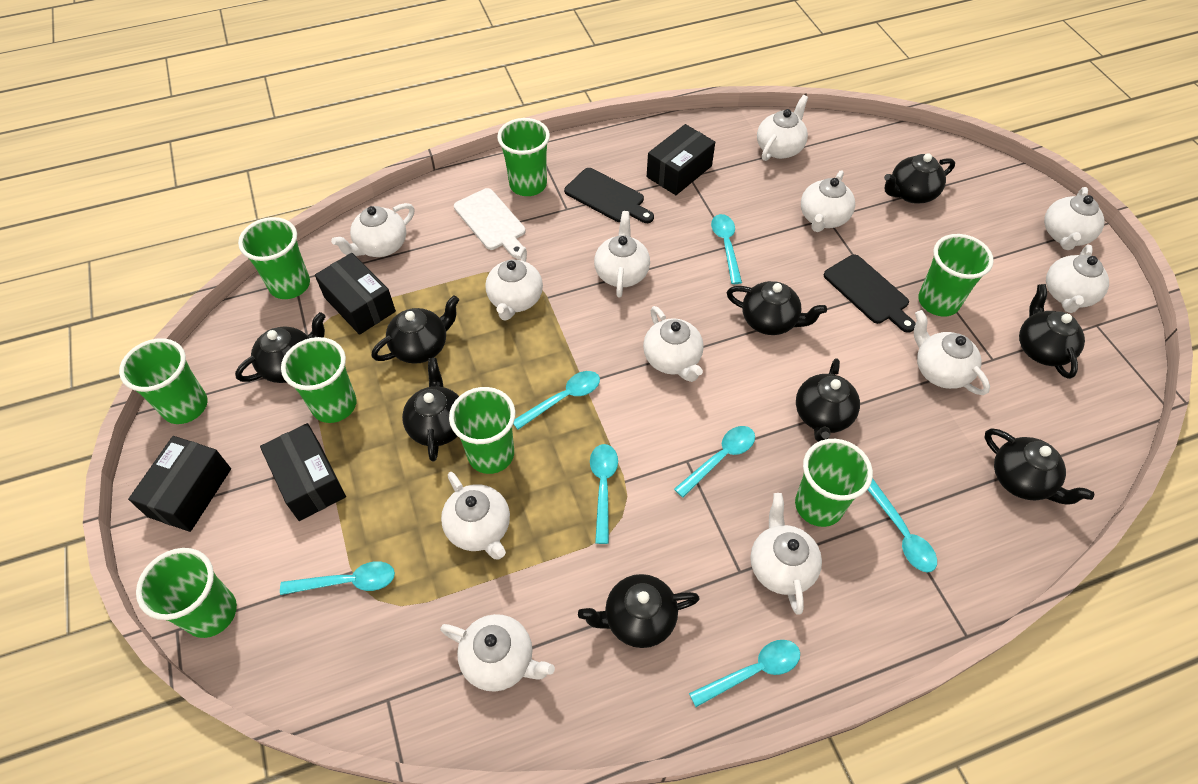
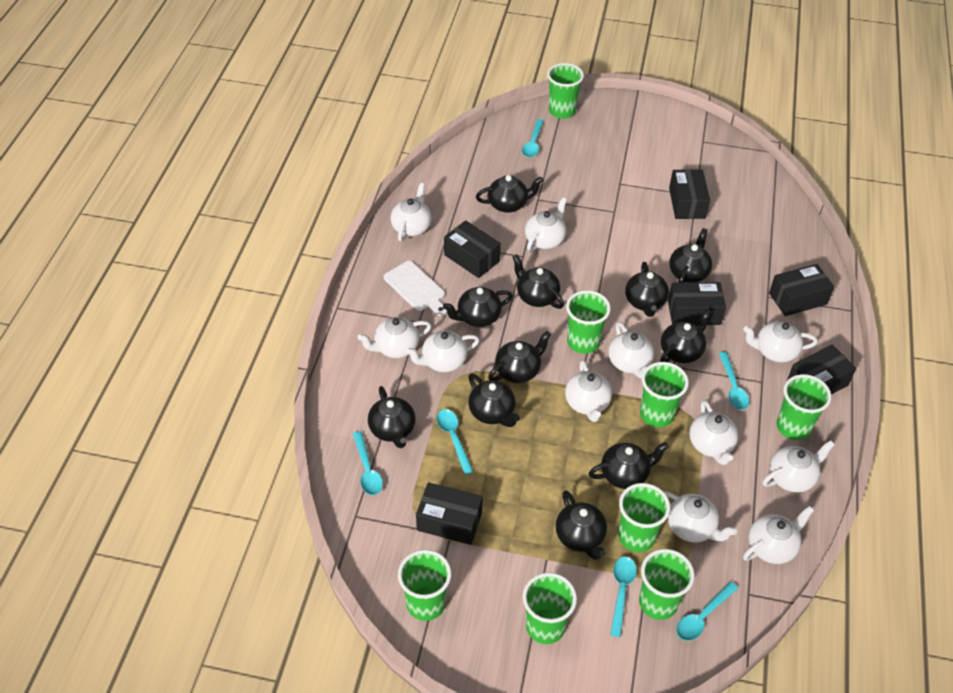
black box: [128,436,231,532] [260,423,346,521] [315,253,396,335] [647,124,715,195] = 4 -> [416,482,483,545] [444,220,501,278] [668,282,726,325] [669,169,710,219] [769,264,834,316] [787,345,856,395] = 6
black cutting board: [564,168,654,223] [824,255,916,333] = 2 -> none = 0
black teapot: [235,312,326,383] [372,295,459,364] [402,358,459,462] [578,574,700,648] [727,281,827,335] [796,358,860,442] [884,153,955,203] [985,428,1094,505] [1019,284,1085,379] = 9 -> [368,386,416,448] [443,287,513,327] [468,374,520,427] [476,175,543,213] [488,331,551,383] [513,254,564,309] [556,490,607,560] [589,442,669,489] [625,262,669,317] [660,309,711,363] [669,228,712,282] = 11
turquoise spoon: [280,561,395,595] [513,371,600,430] [590,444,618,544] [674,426,755,498] [689,640,800,707] [711,214,742,284] [868,479,937,573] = 7 -> [353,431,383,495] [437,409,473,474] [522,119,544,157] [610,557,637,637] [676,581,738,641] [719,352,750,410] = 6
white teapot: [331,203,415,257] [440,614,555,692] [441,472,510,560] [485,247,543,320] [594,211,650,298] [643,306,704,382] [750,493,822,615] [757,95,808,161] [801,170,855,232] [914,310,990,395] [1044,187,1104,250] [1046,245,1109,313] = 12 -> [358,317,431,358] [391,183,432,241] [406,331,479,372] [525,198,567,252] [565,360,612,422] [608,322,654,379] [663,491,737,543] [690,400,738,465] [743,321,818,363] [743,506,814,564] [763,440,835,492] = 11

